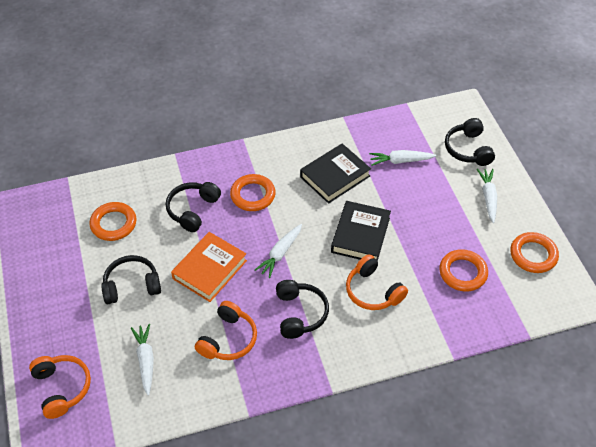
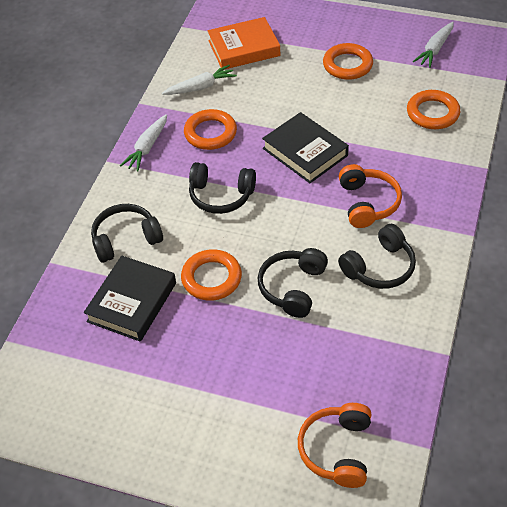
orange headphones: [29,355,91,419] [195,301,257,360] [346,254,408,310] = 3 -> [298,403,371,488] [339,164,402,228] = 2
white carrot: [131,324,154,396] [255,224,302,278] [369,150,437,166] [477,169,497,223] = 4 -> [120,114,167,171] [162,65,237,95] [413,22,454,68] = 3

